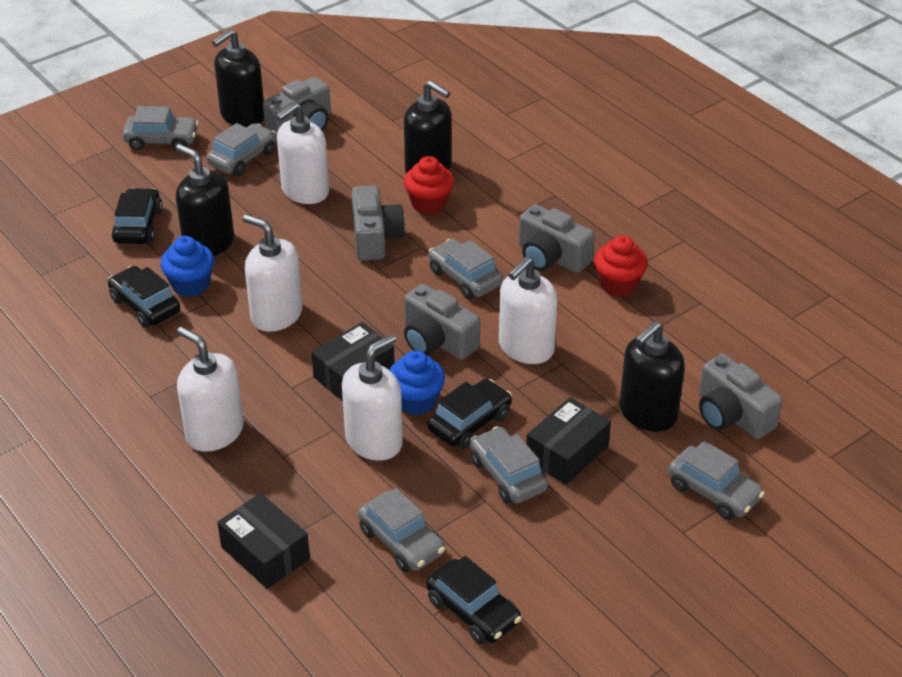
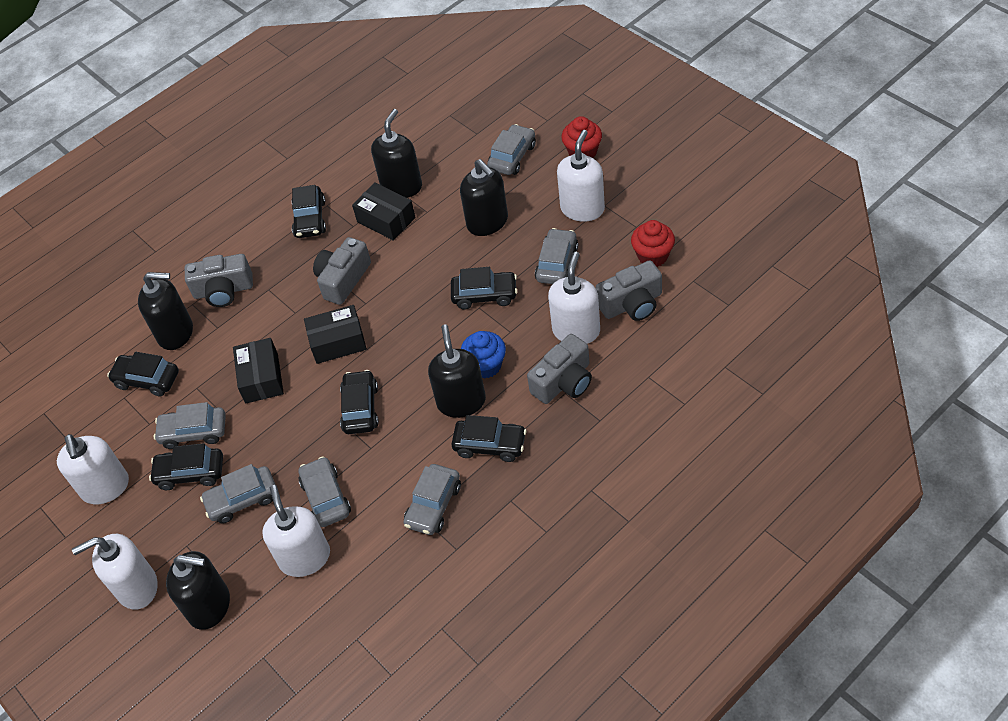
black car: [108,266,180,328] [111,188,163,244] [426,556,522,645] [427,379,512,449] = 4 -> [107,352,179,397] [149,443,223,490] [292,185,326,238] [340,370,379,434] [451,267,517,309] [452,415,527,462] = 6
black soap dispenser: [176,144,234,256] [212,29,264,127] [404,80,451,173] [620,321,685,432] = 4 -> [138,272,193,350] [166,551,230,630] [371,109,422,198] [428,324,486,418] [460,159,508,236] = 5
blue cupcake: [160,236,214,297] [389,351,445,415] = 2 -> [461,331,506,378] = 1
grey camera: [263,77,331,138] [352,185,405,261] [404,284,480,360] [519,204,595,273] [699,354,783,439] = 5 -> [185,254,253,307] [313,237,371,305] [527,334,592,404] [596,260,662,321] = 4

